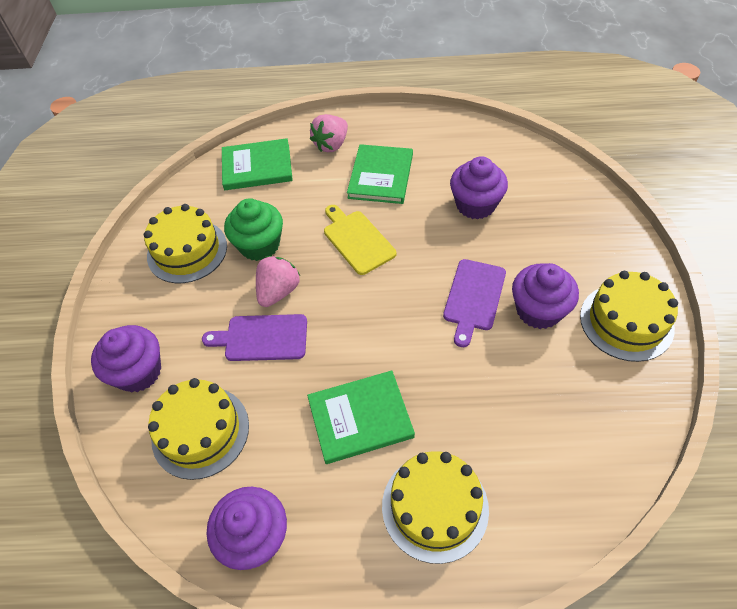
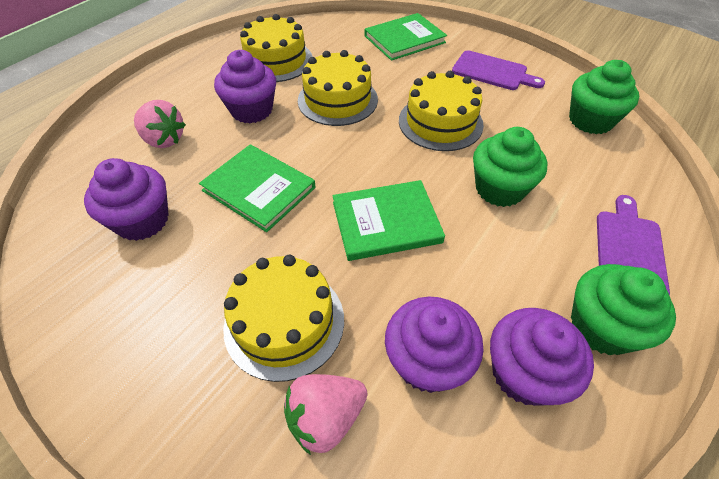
green cupcake: [224,198,283,261] = 1 -> [473,127,548,207] [569,60,639,134] [571,264,676,355] = 3
yellow cutting board: [324,205,396,275] = 1 -> none = 0

